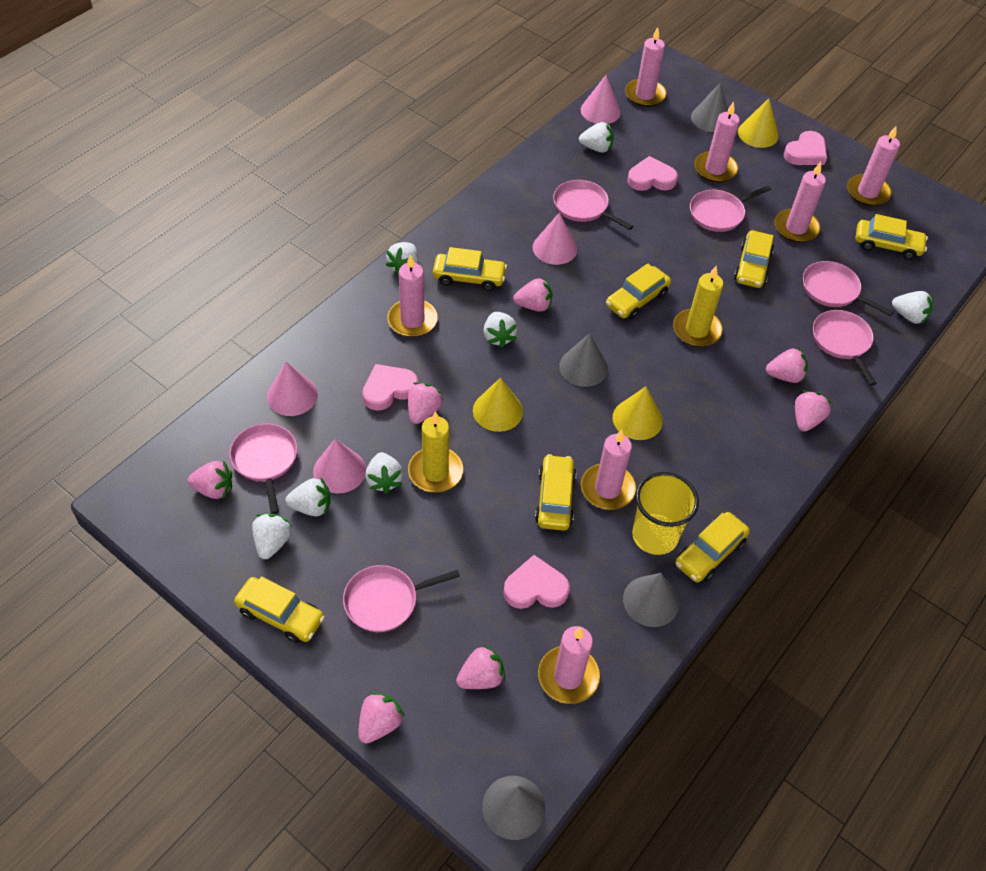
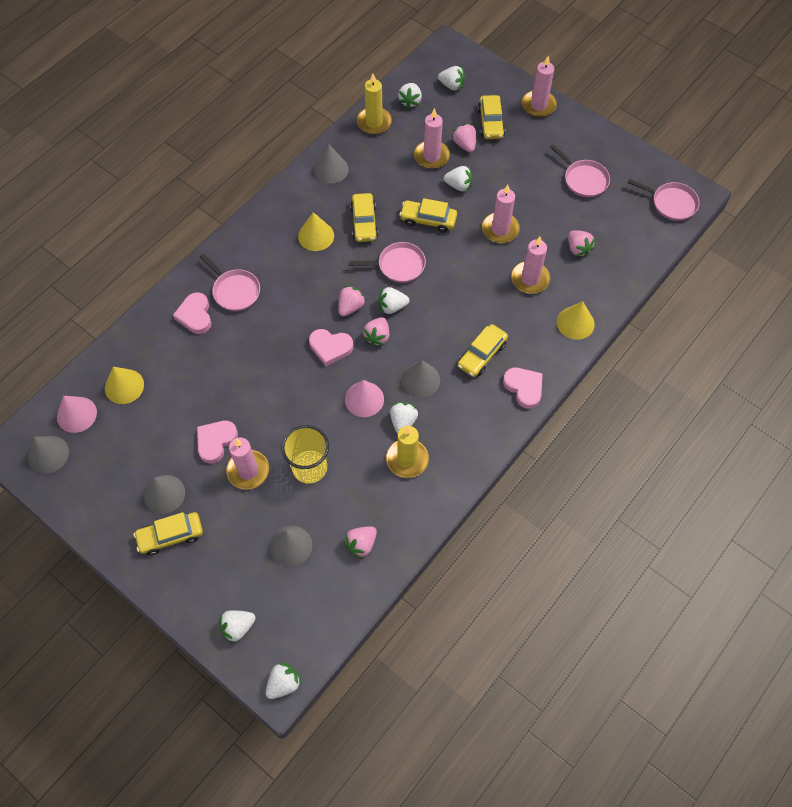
grey cone: [482,776,545,840] [559,333,608,387] [623,573,679,627] [691,83,728,132] = 4 -> [28,436,69,473] [144,475,185,514] [270,526,312,566] [314,145,349,184] [401,360,440,398] = 5
pink candle: [388,254,438,337] [538,626,600,704] [581,430,636,510] [625,27,667,107] [694,101,740,182] [775,162,826,242] [847,125,900,206] = 7 -> [226,437,269,490] [414,108,450,169] [482,185,520,243] [511,237,550,294] [522,56,557,117] = 5
pink cone: [267,362,318,416] [313,439,366,494] [533,212,578,265] [581,75,621,124] = 4 -> [57,396,97,433] [345,380,384,417] = 2
pink pan: [229,424,297,514] [343,565,460,632] [553,180,633,230] [690,186,771,232] [803,261,894,316] [813,310,877,386] = 6 -> [200,254,260,311] [349,242,426,283] [550,144,610,197] [628,179,700,221] = 4
pink strawberry: [187,460,232,499] [358,692,405,744] [408,382,444,424] [456,645,505,689] [513,278,552,312] [766,347,808,383] [795,390,832,432] = 7 -> [339,285,366,317] [344,526,377,559] [363,317,389,346] [452,124,476,152] [568,230,595,257] = 5
yellow car: [234,577,325,643] [433,247,507,291] [535,454,576,531] [606,263,671,320] [675,512,750,583] [734,230,774,288] [856,214,928,260] = 7 -> [134,512,203,555] [350,193,378,242] [399,198,457,233] [458,324,508,377] [478,95,505,139] = 5

